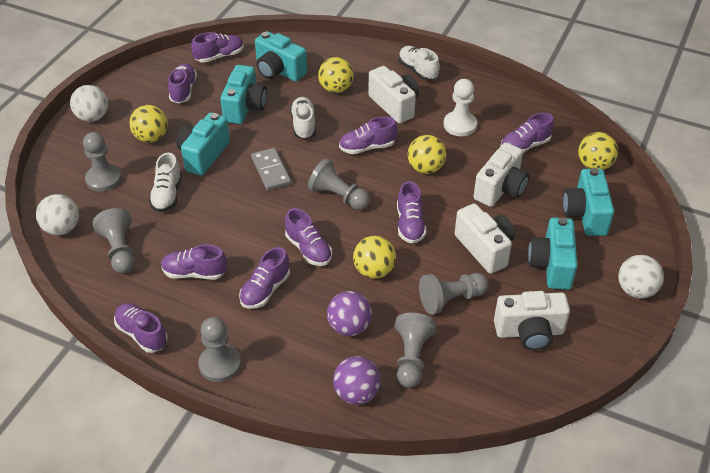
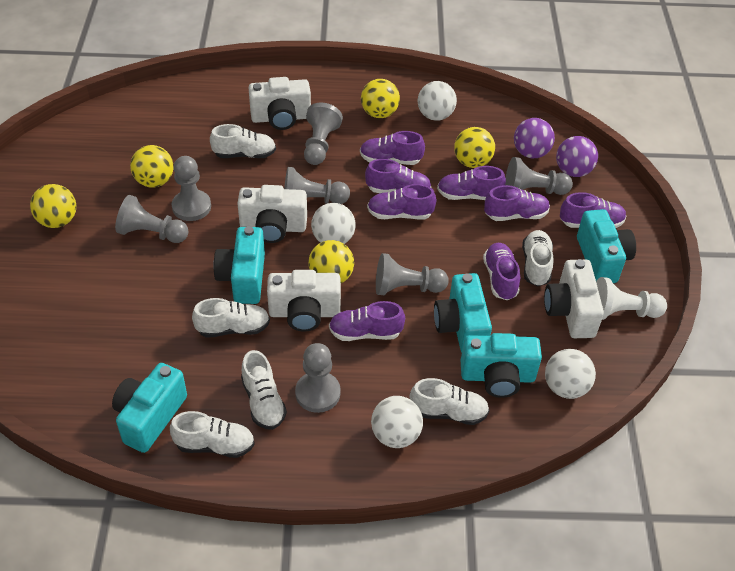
grey domino: [251,148,291,191] = 1 -> none = 0
grey pawn: [83,132,122,192] [92,208,135,274] [198,317,241,382] [308,158,370,210] [395,313,436,388] [419,273,489,315] = 6 -> [115,195,189,243] [172,156,211,221] [284,167,350,204] [295,343,341,413] [304,103,343,165] [376,253,449,295] [505,157,573,195] = 7
purple shoe: [114,303,168,353] [161,244,227,280] [168,63,197,103] [191,32,244,63] [239,247,290,309] [285,208,332,266] [339,116,397,154] [397,181,427,244] [500,113,554,153] = 9 -> [329,301,405,341] [360,131,425,165] [365,159,431,193] [367,184,436,219] [437,166,506,200] [483,243,520,300] [484,185,550,221] [560,192,627,228] = 8
white ball: [36,194,79,235] [70,85,108,122] [618,255,664,299] = 3 -> [311,203,356,244] [371,396,423,448] [418,81,457,121] [545,349,596,399] = 4
white shoe: [149,153,182,212] [290,97,316,139] [398,46,440,80] = 3 -> [170,411,255,458] [192,298,270,338] [210,124,276,158] [241,350,287,430] [410,378,490,425] [522,230,554,286] = 6

